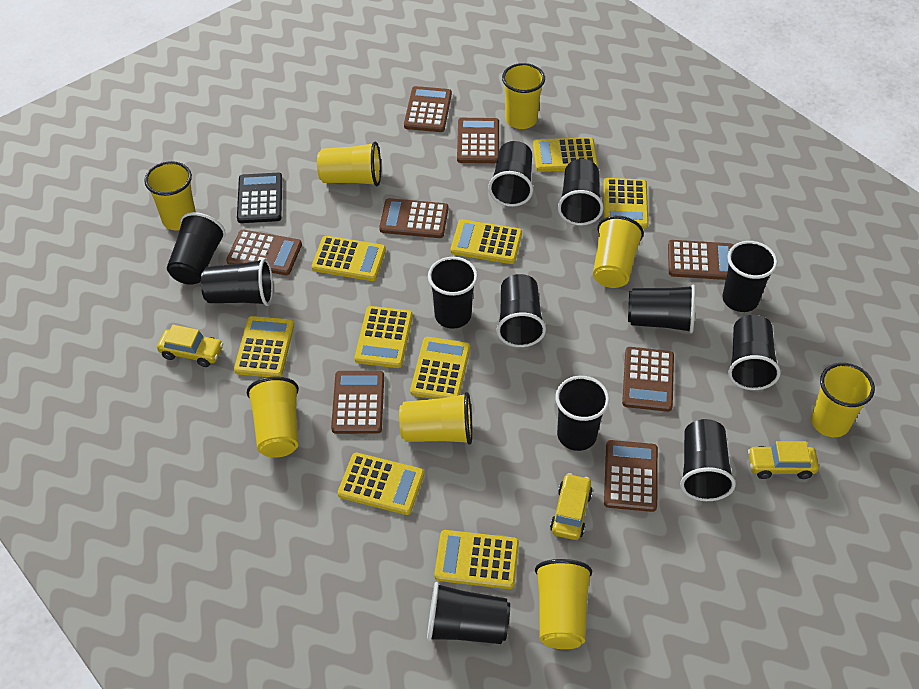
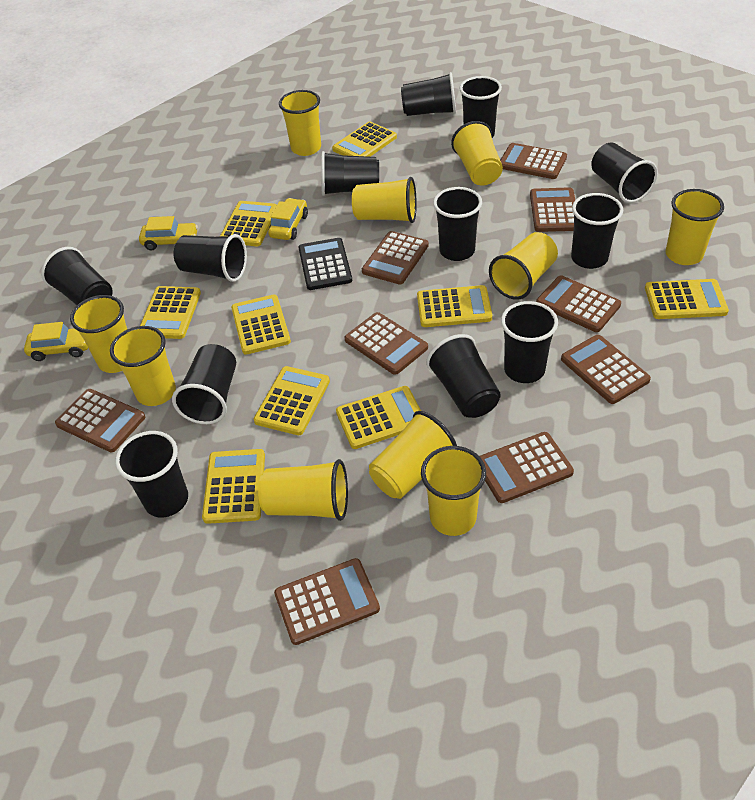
brown calculator: [226,230,302,275] [331,371,384,434] [379,198,448,238] [404,86,452,132] [457,118,499,163] [604,440,658,512] [622,347,674,412] [668,240,734,280] = 8 -> [55,389,145,452] [274,558,380,645] [344,312,428,375] [362,231,429,284] [479,432,574,503] [500,143,567,179] [530,187,575,232] [536,275,621,332] [561,335,651,404] = 9
yellow cup: [144,161,196,230] [247,377,299,458] [317,142,381,186] [399,392,472,445] [502,63,545,129] [535,559,592,649] [593,216,644,288] [811,363,875,437] = 8 -> [70,295,127,373] [110,326,176,406] [258,459,348,521] [279,90,321,156] [352,177,417,223] [369,411,457,499] [421,446,486,536] [451,121,503,185] [489,232,558,300] [666,189,724,265] = 10

